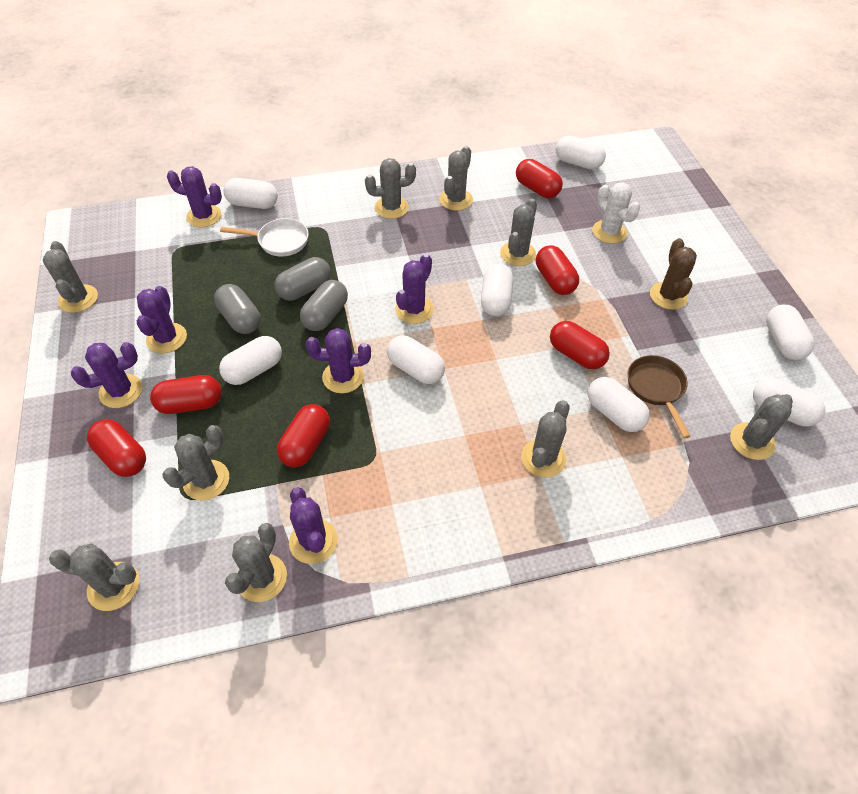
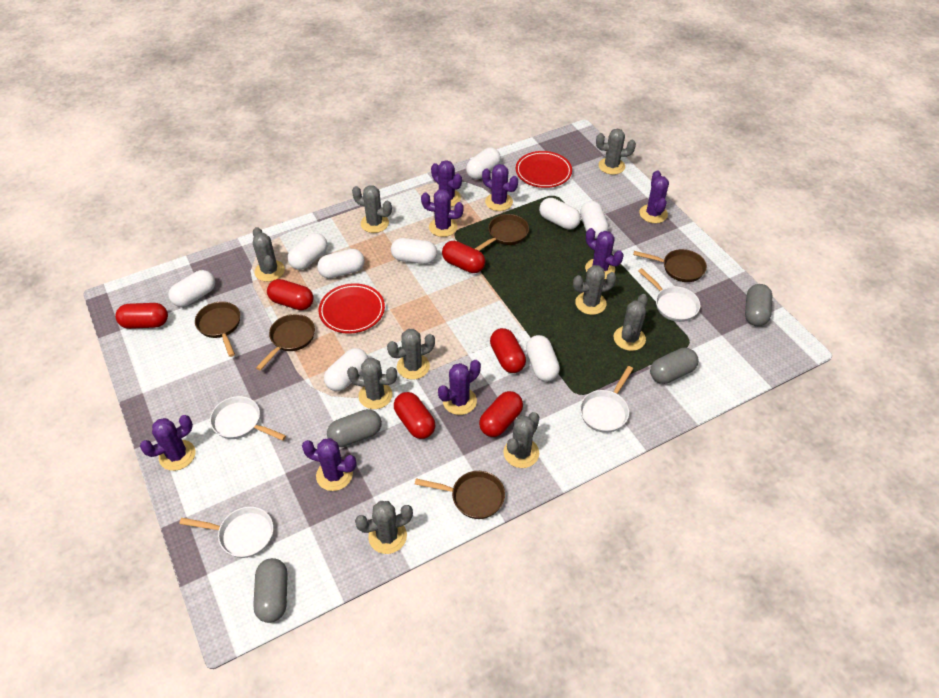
brown cactus: [650,238,697,310] = 1 -> none = 0
brown pan: [628,355,691,438] = 1 -> [195,302,240,357] [256,314,315,371] [415,471,505,519] [475,214,529,251] [633,249,707,282] = 5
grey capsule: [214,284,260,334] [275,257,331,301] [300,280,348,331] = 3 -> [253,558,287,623] [327,409,382,447] [650,348,698,384] [745,284,772,326] = 4
purple cactus: [71,342,142,408] [137,286,187,353] [167,166,222,228] [289,487,338,564] [306,328,371,393] [395,254,434,324] = 6 -> [140,415,195,471] [302,438,357,491] [421,189,464,237] [431,160,462,207] [438,360,481,415] [482,164,518,211] [585,228,623,279] [639,170,669,223] = 8
red plate: none = 0 -> [319,283,385,334] [516,151,572,188] = 2
white cactus: [592,183,640,244] = 1 -> none = 0
white capsule: [219,336,282,385] [223,178,278,209] [387,335,445,384] [481,264,513,316] [556,136,606,170] [588,377,650,432] [753,378,825,427] [766,304,815,360] = 8 -> [168,270,215,307] [287,233,327,270] [317,249,365,278] [324,348,368,391] [391,238,437,264] [466,148,501,179] [526,335,560,381] [539,198,581,230] [580,201,608,239] = 9
white pan: [220,218,309,257] = 1 -> [179,507,273,558] [210,396,286,441] [580,366,633,433] [638,268,700,322] = 4

